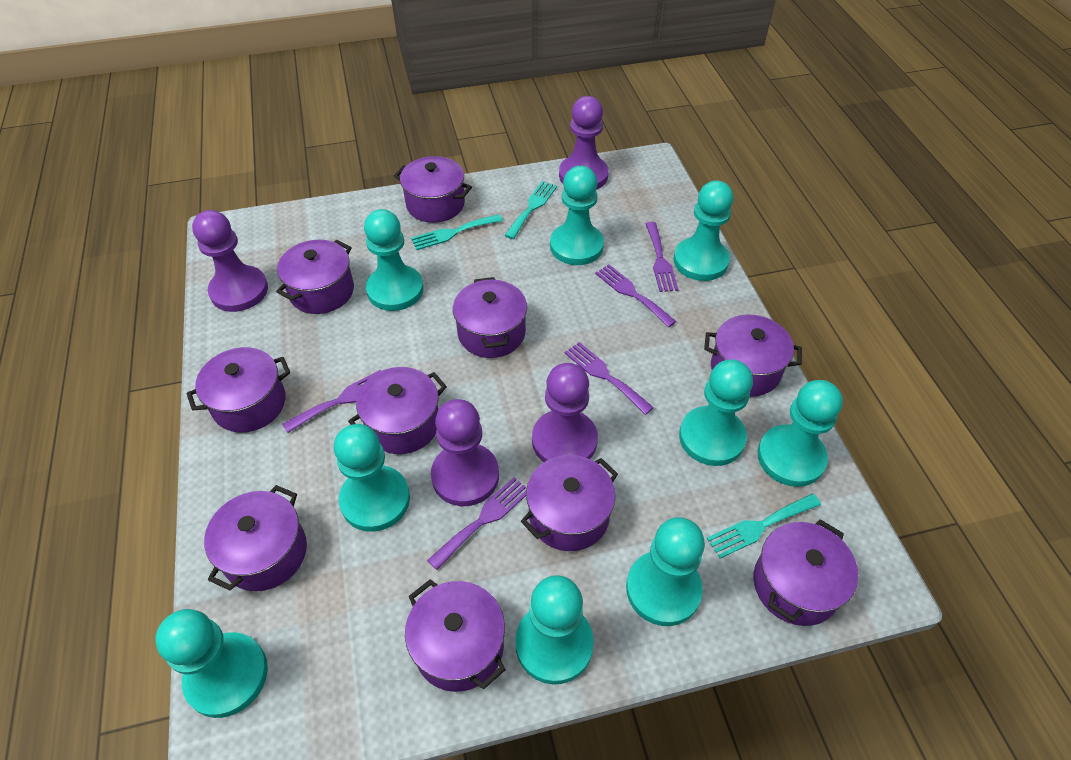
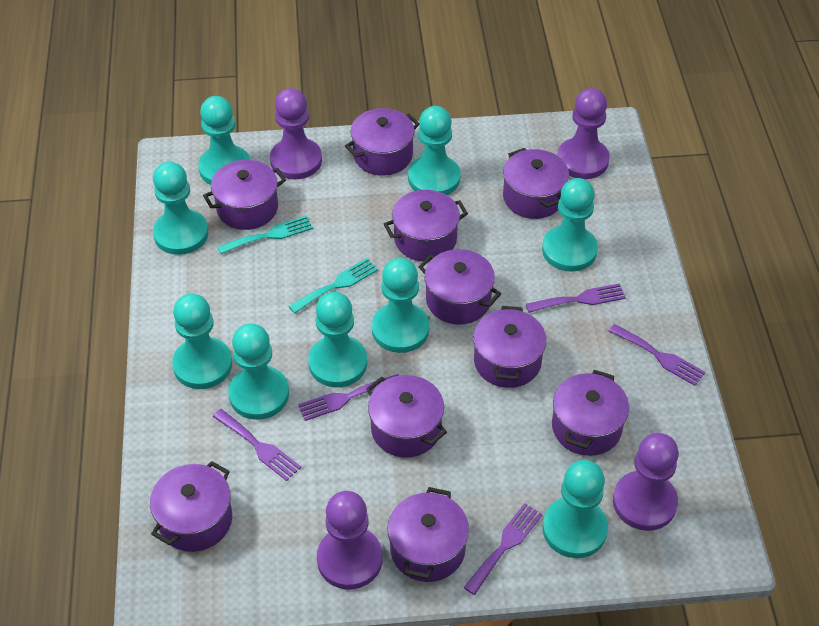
turquoise fork: [411,214,503,250] [504,181,557,239] [707,494,821,559] = 3 -> [217,216,313,254] [288,258,378,314] = 2

